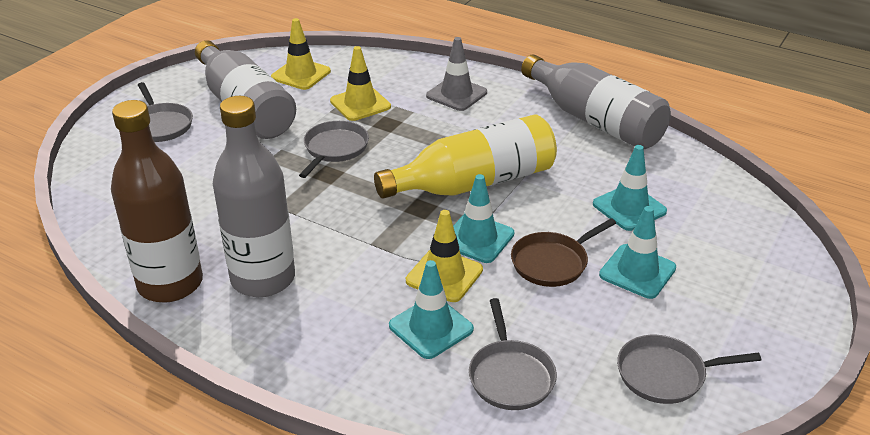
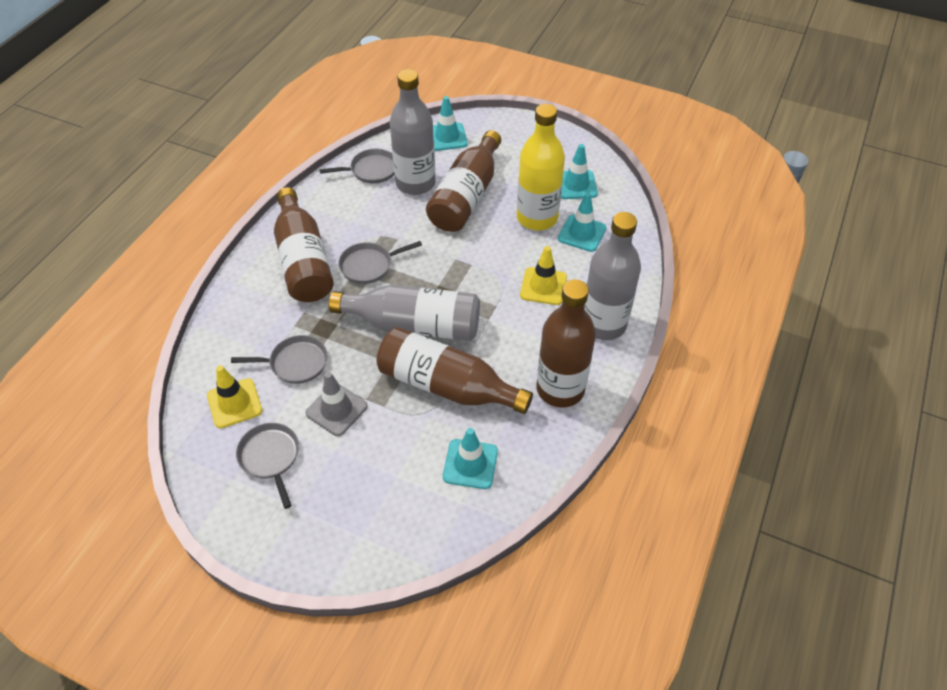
brown bottle: [111,100,203,303] = 1 -> [274,187,334,302] [377,327,533,414] [426,130,501,232] [537,280,596,408] = 4
brown pan: [511,218,616,287] = 1 -> none = 0
yellow traffic cone: [271,18,331,90] [330,46,391,121] [406,210,483,302] = 3 -> [207,365,262,428] [520,246,567,305] = 2

